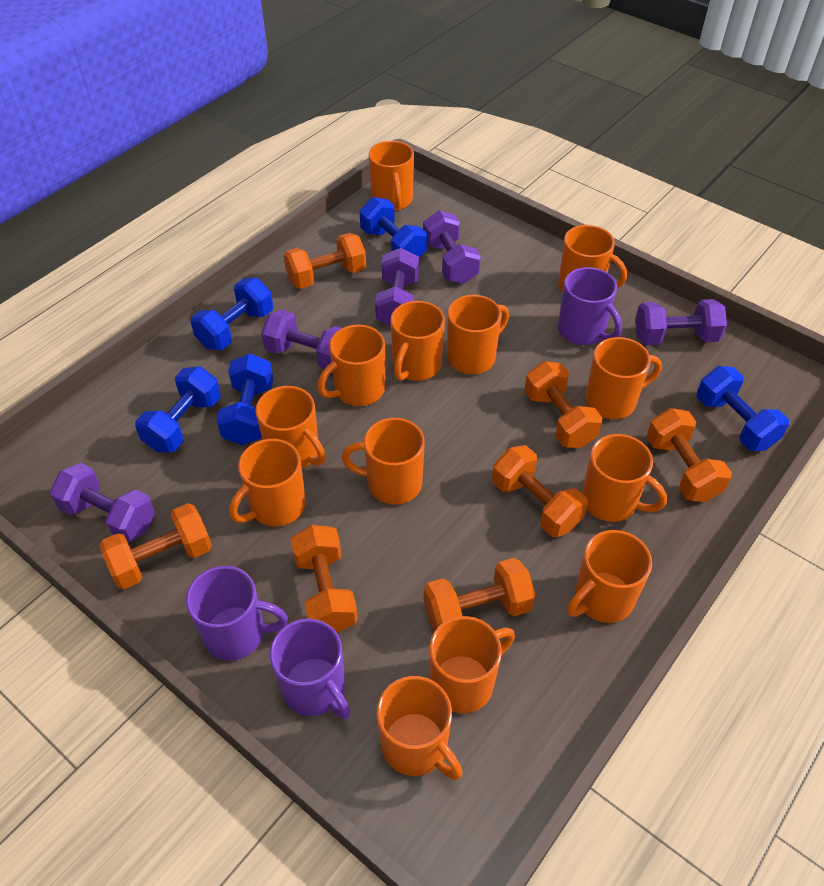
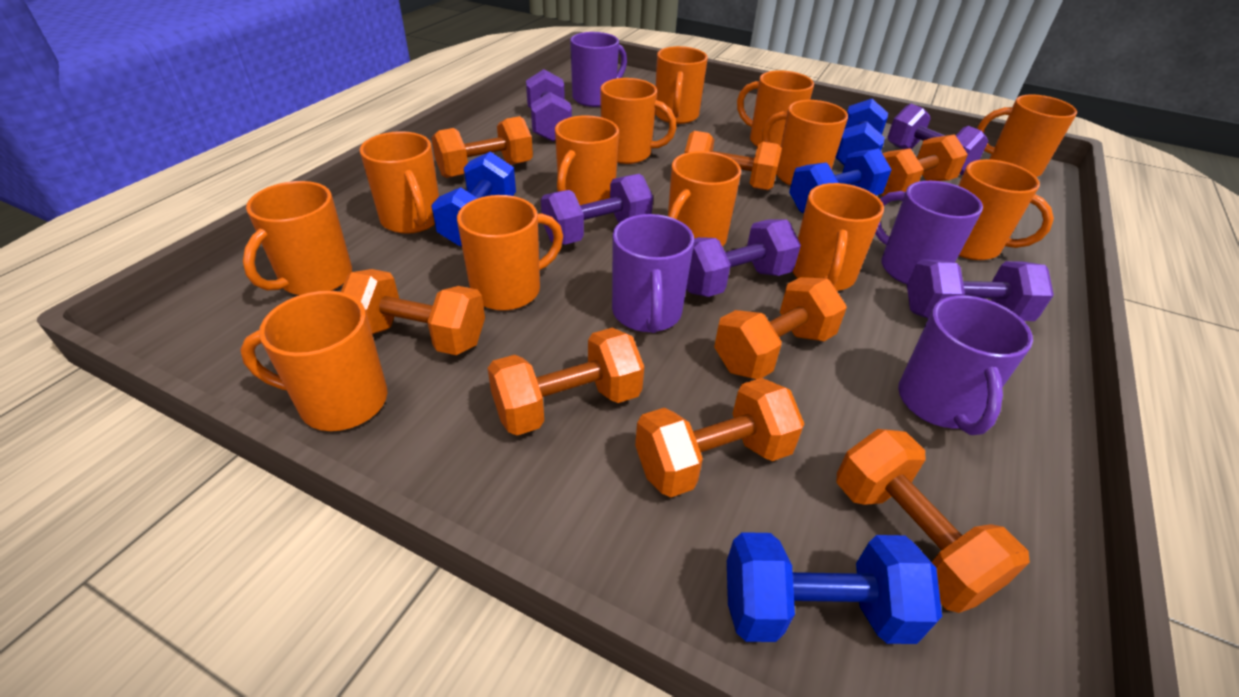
blue dumbbell: [135,366,221,452] [191,278,273,350] [217,354,274,445] [360,197,427,258] [697,366,789,451] = 5 -> [431,152,516,247] [727,532,942,644] [789,148,892,213] [835,99,888,165] = 4
orange dumbbell: [99,503,212,589] [284,233,366,289] [290,525,358,633] [424,558,535,631] [492,445,588,537] [524,361,602,448] [646,408,732,502] = 7 -> [341,269,485,355] [431,116,533,178] [488,328,644,435] [635,378,804,497] [685,131,782,190] [714,277,847,379] [837,429,1030,613] [881,134,968,196] = 8
purple mug: [186,566,288,661] [270,618,351,720] [558,267,622,345] = 3 -> [570,32,627,107] [612,214,694,333] [875,181,983,284] [898,295,1033,435] = 4

